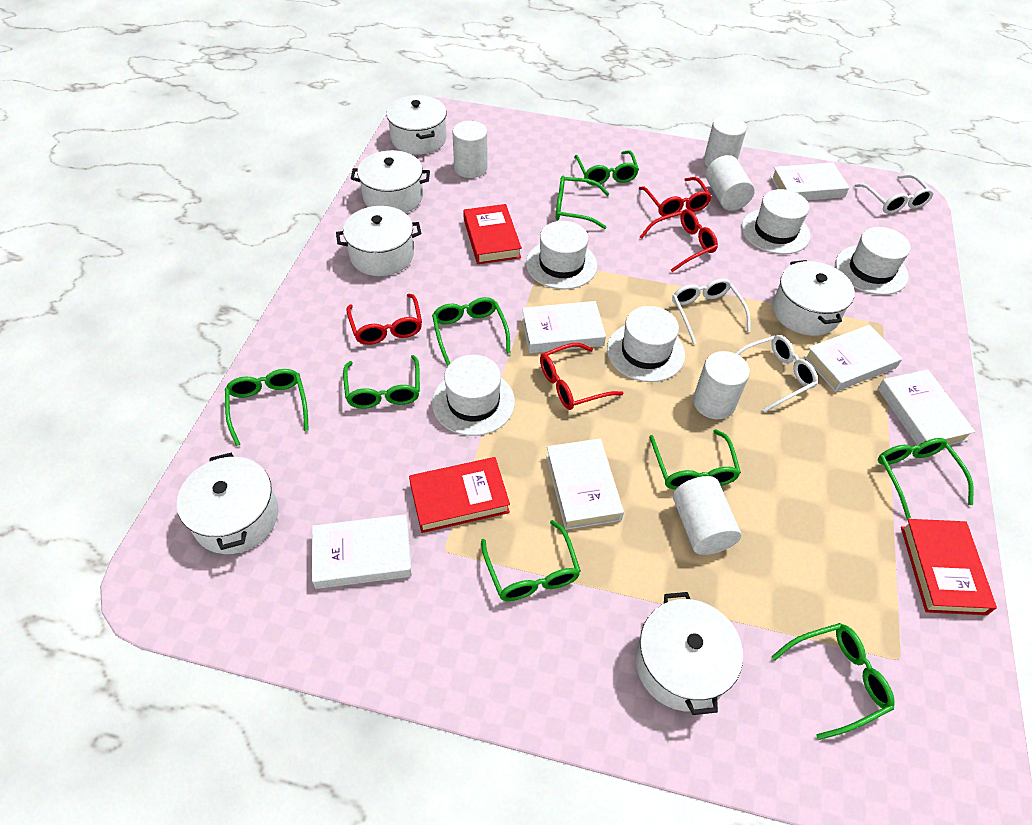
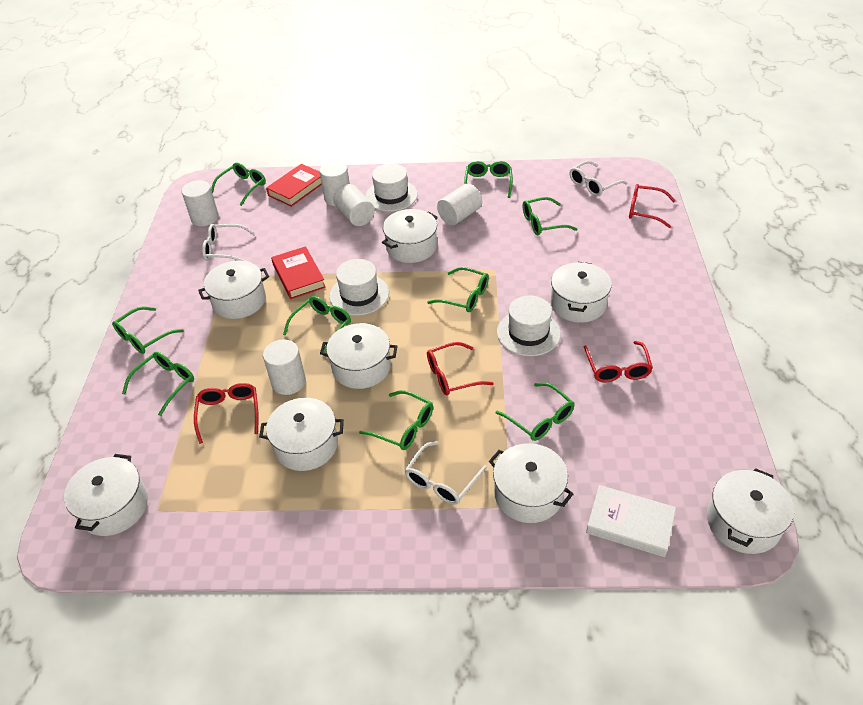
red book: [409,457,510,533] [463,204,522,264] [901,519,997,615] = 3 -> [266,164,322,207] [271,246,326,299] = 2
white book: [312,514,412,589] [522,301,606,353] [546,438,624,530] [771,162,849,201] [804,325,902,392] [878,369,975,445] = 6 -> [586,485,676,557] = 1
white hat: [432,355,515,436] [526,221,597,290] [607,306,685,382] [741,189,811,254] [835,227,911,295] = 5 -> [329,259,389,316] [365,163,418,212] [497,295,561,356] = 3
white pot: [177,453,278,554] [336,206,421,276] [351,150,430,213] [386,95,447,155] [636,592,743,715] [772,260,855,336] = 6 -> [64,454,148,536] [198,261,269,319] [259,398,344,471] [320,323,397,389] [382,209,438,263] [489,443,573,523] [551,262,612,323] [707,468,794,554] = 8

